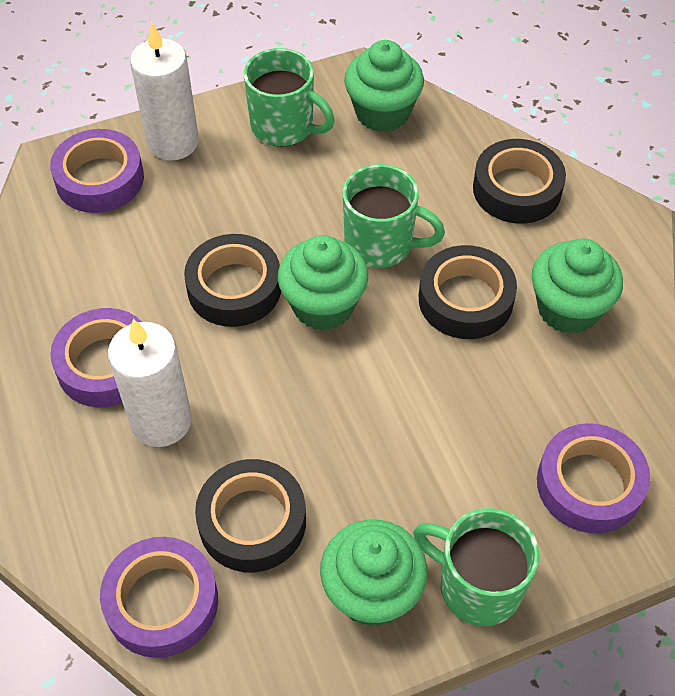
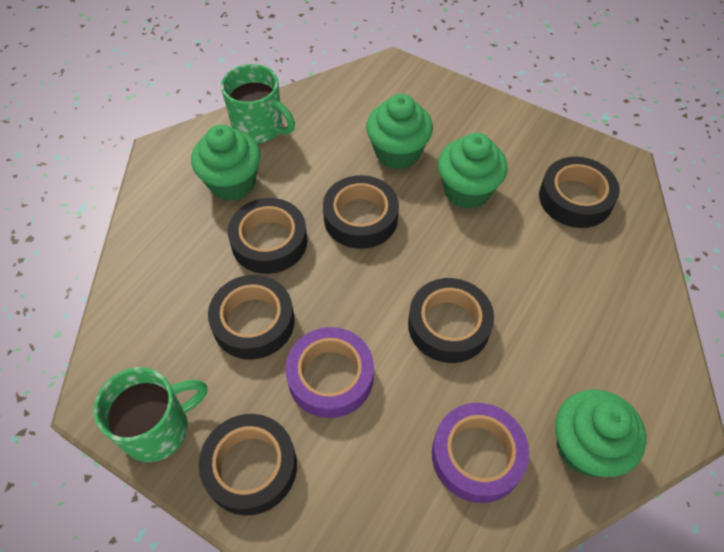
black tape: [184,234,281,327] [195,459,306,572] [419,245,517,339] [473,139,566,224] = 4 -> [199,414,297,516] [208,275,295,360] [228,198,307,274] [323,175,399,249] [408,278,494,363] [539,157,620,228] = 6
green mug: [244,48,335,147] [342,164,445,268] [413,508,539,626] = 3 -> [94,367,207,462] [221,64,295,144] = 2
purple tape: [50,129,144,213] [50,308,142,407] [100,537,218,658] [537,423,650,534] = 4 -> [285,327,374,418] [432,403,529,503] = 2
white candle: [108,319,192,447] [130,23,199,161] = 2 -> none = 0

